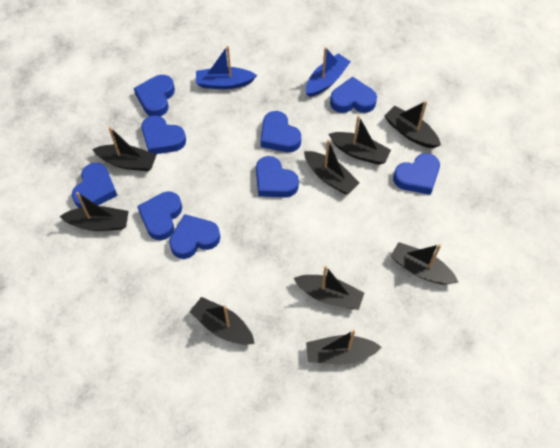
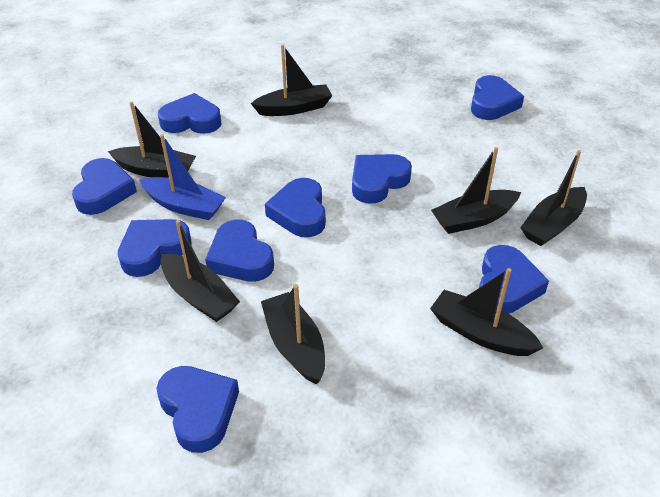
black boat: [59,192,129,231] [92,127,157,171] [190,297,255,345] [293,266,364,310] [304,140,360,194] [306,330,381,364] [328,115,391,165] [385,101,441,148] [390,242,458,284] = 9 -> [108,101,196,178] [161,220,240,322] [251,45,332,116] [261,284,325,384] [430,268,543,356] [431,147,521,234] [520,150,587,246] = 7
blue boat: [196,46,257,89] [306,47,351,97] = 2 -> [139,134,226,220] = 1

